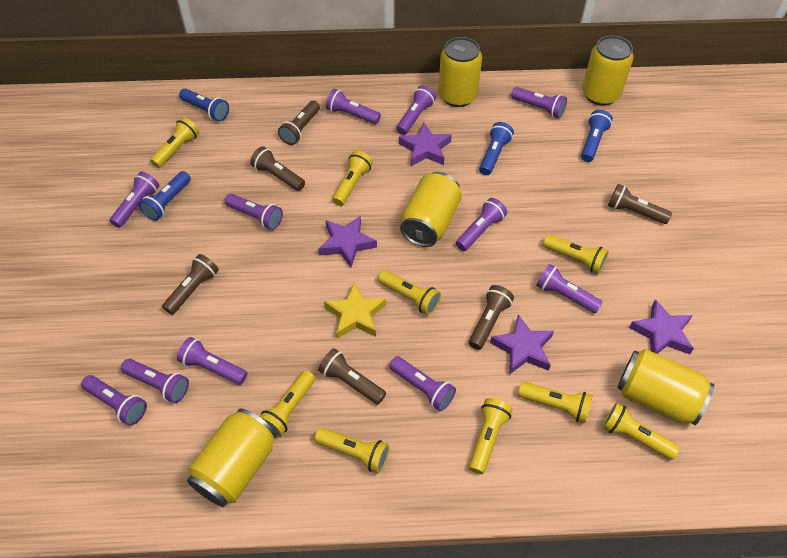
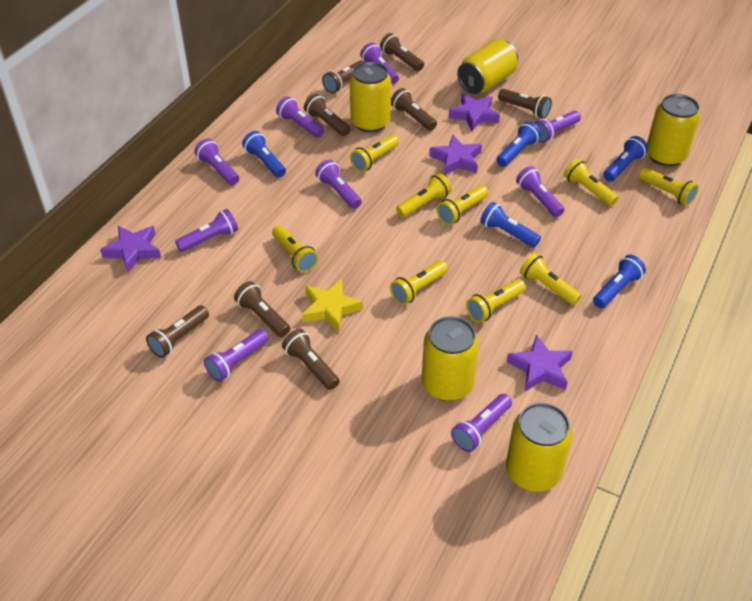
blue flashlight: [139,171,191,221] [179,89,229,121] [479,122,514,175] [581,110,613,162] = 4 -> [242,131,286,178] [480,202,541,247] [496,121,541,167] [593,255,646,308] [603,136,648,182] = 5
brown flashlight: [162,254,219,315] [250,146,305,191] [278,101,320,145] [318,348,386,405] [469,285,514,350] [608,184,672,224] = 6 -> [146,305,209,358] [234,281,290,337] [282,329,340,390] [304,94,350,136] [322,60,364,93] [380,33,424,71] [391,88,437,131] [498,89,552,119] = 8
purple flashlight: [81,375,147,426] [110,171,159,228] [121,359,189,403] [177,337,247,385] [224,194,283,230] [326,89,381,124] [389,356,456,411] [397,85,436,135] [456,198,507,251] [511,87,567,118] [536,264,603,313] = 11 -> [175,209,238,252] [194,139,239,185] [204,329,269,382] [276,96,324,138] [315,160,362,209] [360,43,399,84] [451,394,512,452] [516,166,564,217] [534,111,581,143] = 9

